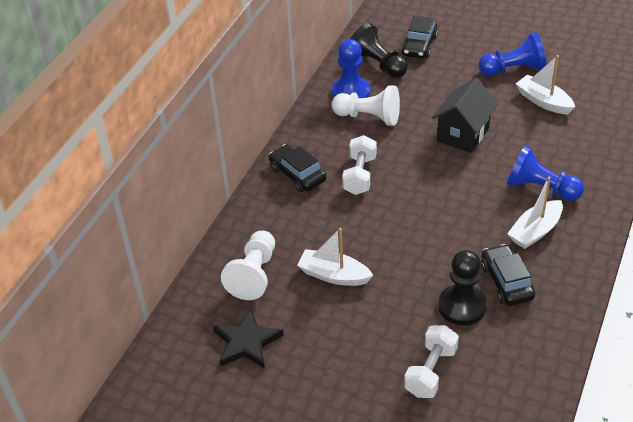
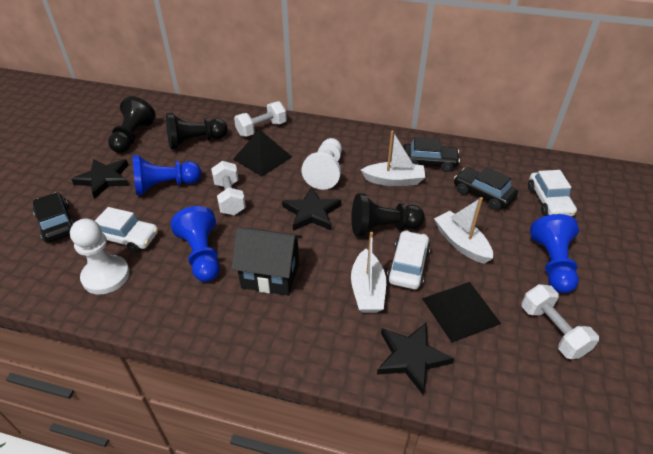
black pawn: [351,23,408,78] [438,250,487,326] = 2 -> [108,96,156,153] [166,113,228,150] [352,193,425,237] = 3
black pyramid: none = 0 -> [233,129,292,177] [422,282,501,343] = 2
black star: [213,308,284,369] = 1 -> [71,159,129,199] [282,187,341,231] [377,323,454,394] = 3
white car: none = 0 -> [95,207,158,253] [387,230,430,289] [528,170,577,216] = 3
white dumbbell: [342,135,377,195] [404,325,459,398] = 2 -> [211,161,246,215] [234,101,287,137] [521,284,599,359] = 3

